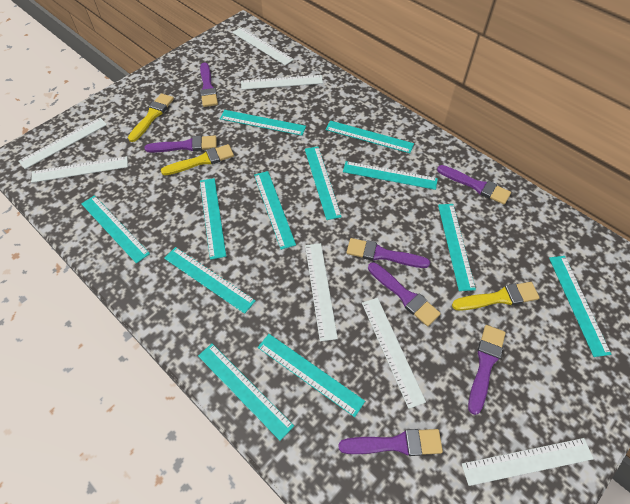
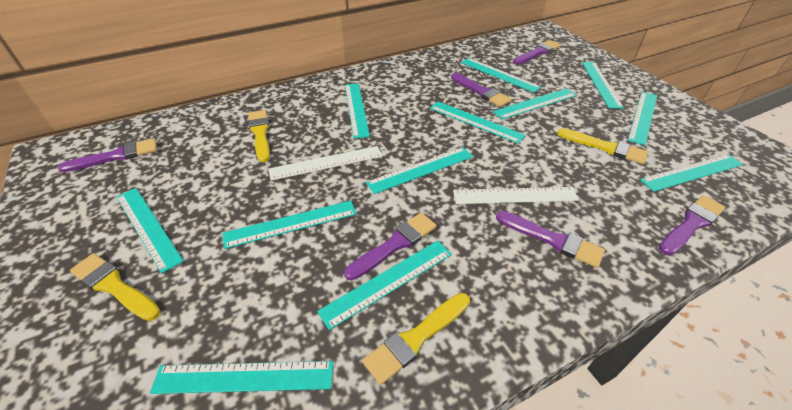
purple brush: [144,135,217,153] [200,62,218,107] [338,429,443,456] [346,238,430,268] [368,262,441,326] [437,165,511,204] [468,325,506,415] = 7 -> [58,138,157,172] [344,213,437,280] [451,73,512,107] [496,211,605,268] [513,40,561,65] [659,195,726,255] = 6
white ruler: [19,118,107,169] [31,156,128,183] [232,27,294,65] [241,75,323,90] [305,243,338,341] [362,298,426,409] [462,438,594,486] = 7 -> [268,146,383,181] [453,187,579,204] = 2
yellow brush: [128,93,174,142] [161,144,234,175] [452,282,540,311] = 3 -> [70,253,160,321] [248,110,270,162] [362,293,470,385] [557,128,648,164] = 4

